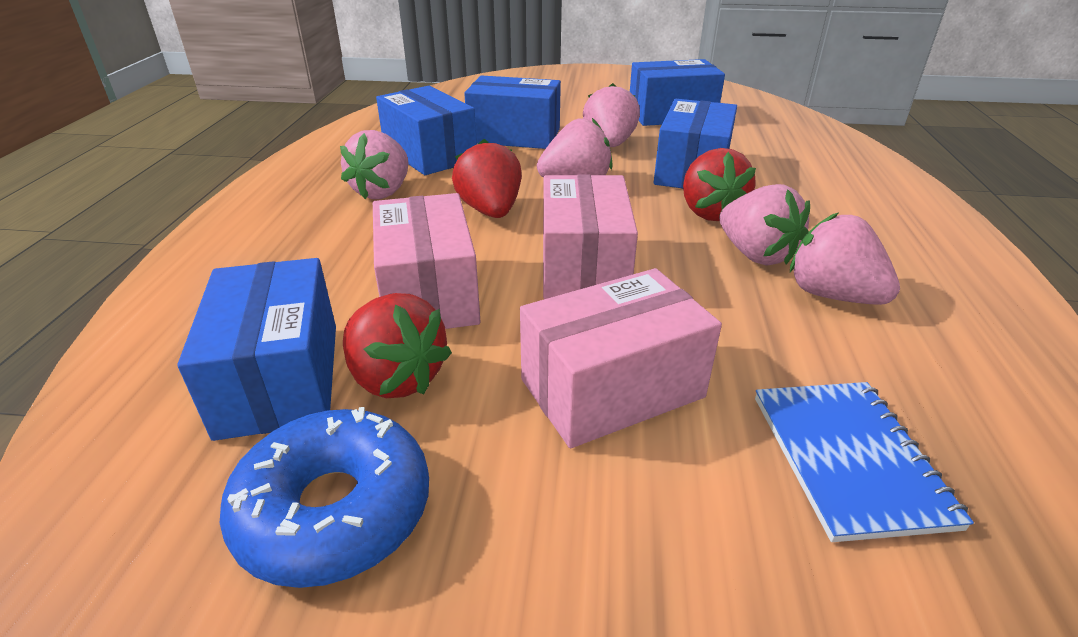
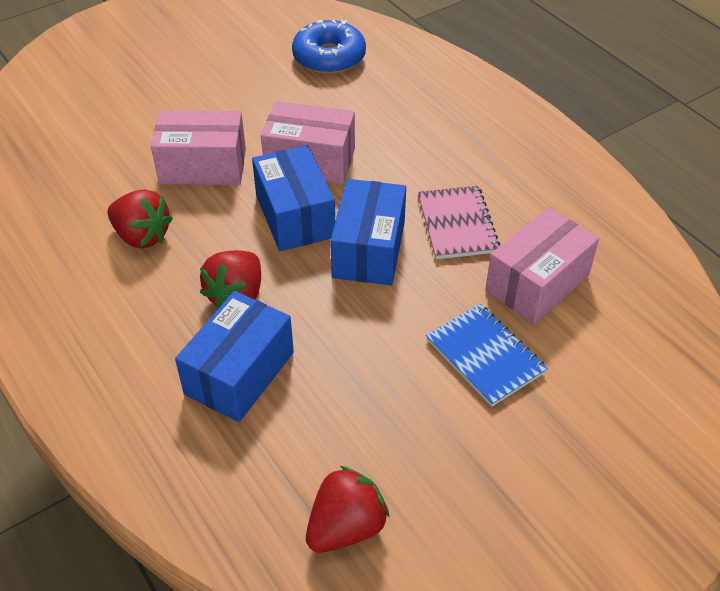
blue box: [177,258,336,441] [376,86,477,175] [464,75,561,149] [630,59,725,126] [654,99,737,189] = 5 -> [175,291,294,422] [252,145,335,251] [330,179,406,285] = 3
pink notebook: none = 0 -> [418,186,500,259] = 1
pink strawberry: [340,130,409,199] [537,118,613,178] [583,83,640,147] [719,184,810,266] [790,212,900,305] = 5 -> none = 0

